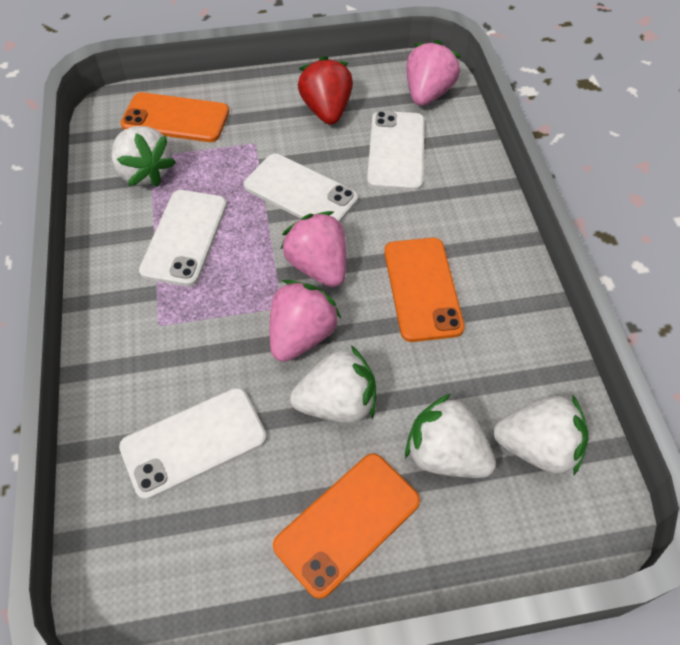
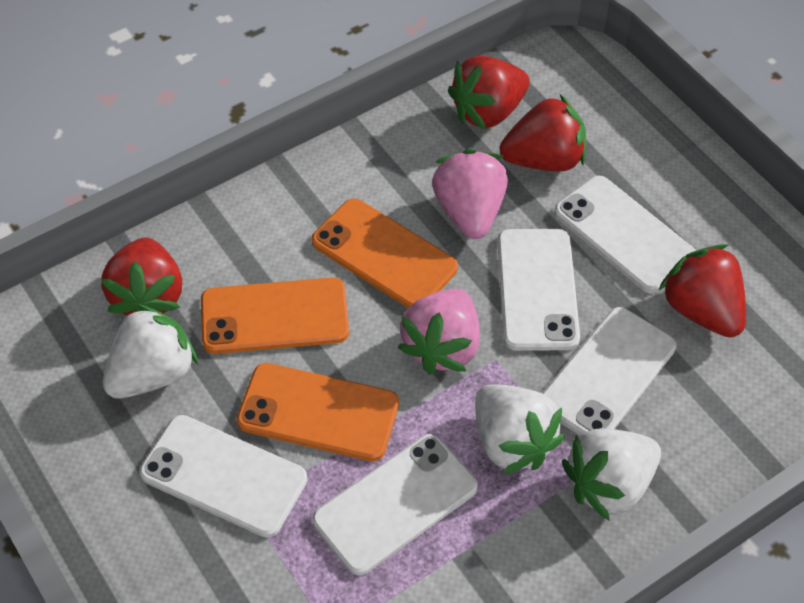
pink strawberry: [270,280,341,362] [281,211,346,287] [406,40,461,106] = 3 -> [397,289,480,374] [432,149,508,239] = 2
red strawberry: [298,56,353,125] = 1 -> [101,237,182,316] [448,56,530,130] [500,94,586,171] [658,244,746,338] = 4
white phone: [119,388,267,500] [139,190,227,286] [244,154,358,222] [367,111,425,191] = 4 -> [139,415,307,538] [312,434,478,575] [497,229,580,351] [542,307,677,436] [554,176,696,293] = 5
white strawberry: [112,126,176,187] [290,345,376,423] [405,394,496,478] [493,395,588,475] = 4 -> [103,304,198,399] [475,384,565,475] [562,428,661,521] = 3

